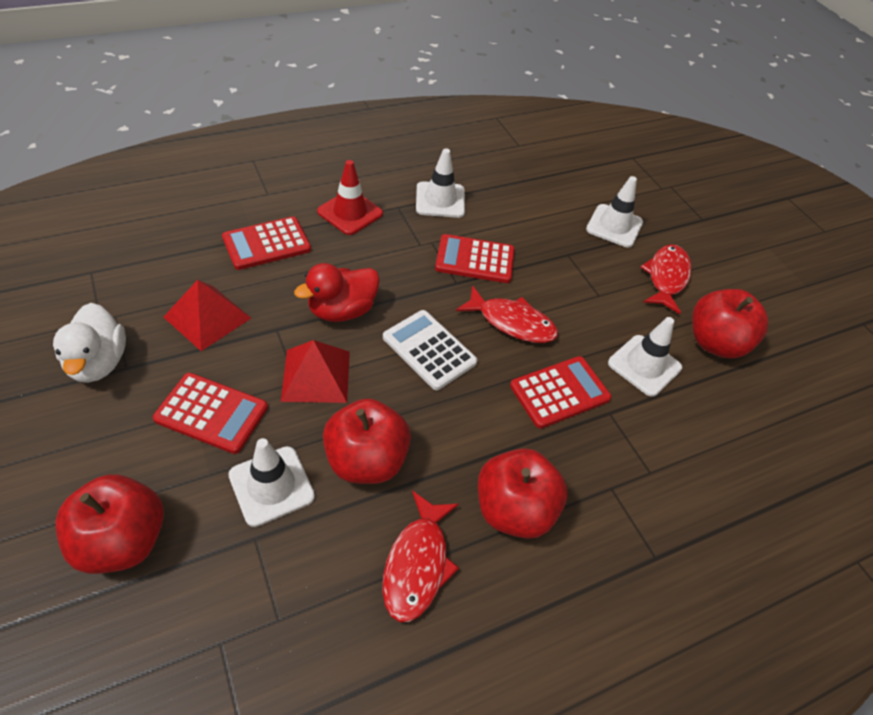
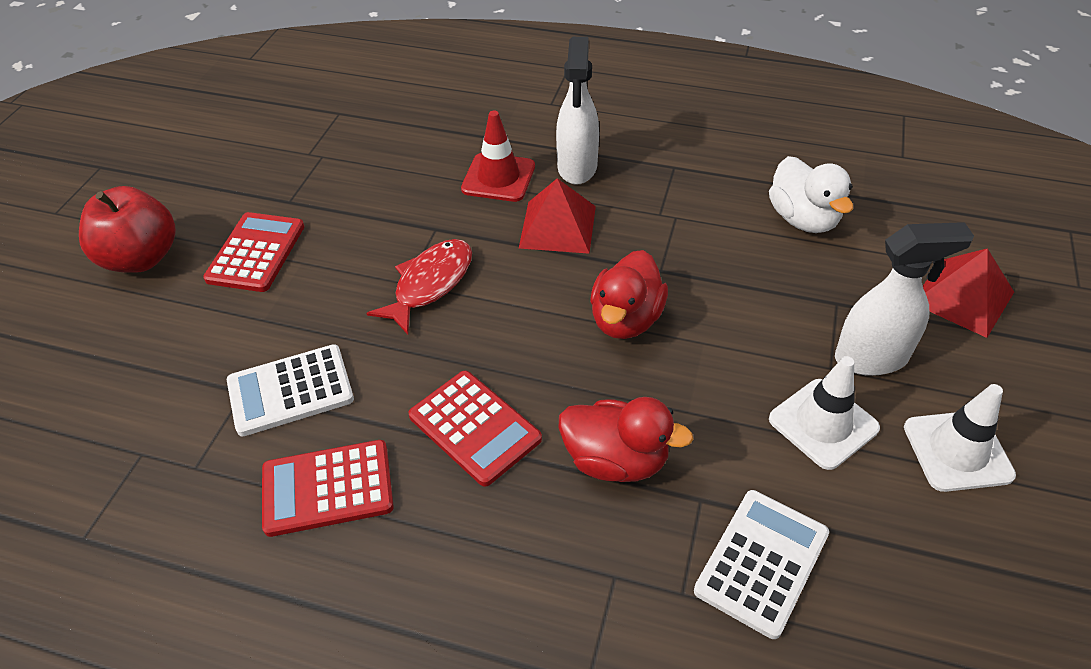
red apple: [55,474,164,574] [323,398,411,484] [478,448,568,539] [692,289,768,359] = 4 -> [79,186,176,273] = 1
red calculator: [153,373,268,454] [222,216,311,270] [435,234,515,283] [510,356,612,429] = 4 -> [203,212,305,292] [262,440,394,537] [409,371,542,487] = 3
red duck: [294,263,380,322] = 1 -> [559,397,693,482] [590,250,668,339] = 2
red fish: [382,491,459,622] [456,285,558,343] [640,244,692,314] = 3 -> [366,239,472,335] = 1
white calculator: [383,310,477,390] = 1 -> [227,344,354,437] [694,490,829,639] = 2
white spray bottle: none = 0 -> [556,37,599,185] [835,222,974,376] = 2
white traffic cone: [228,438,315,527] [416,148,465,218] [586,176,643,247] [608,317,682,397] = 4 -> [769,356,880,470] [904,384,1016,492] = 2

